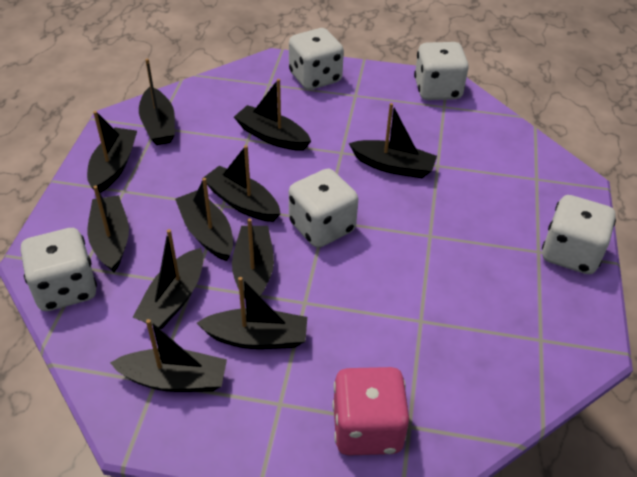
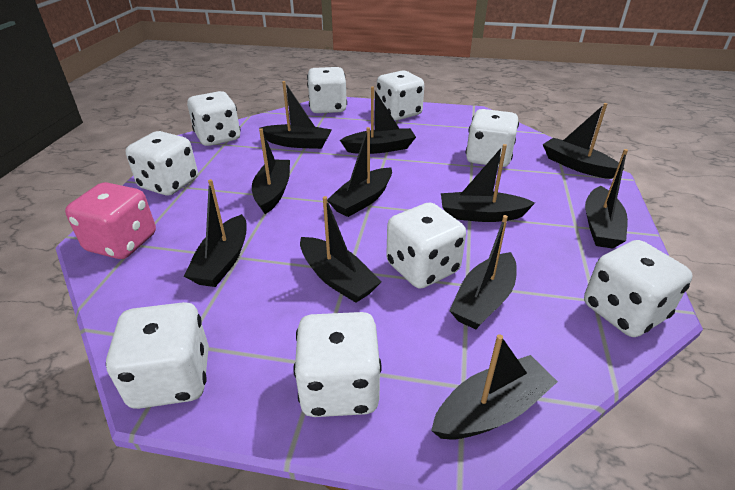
white dice: [21,228,97,311] [289,28,344,90] [289,169,358,248] [414,42,469,100] [542,195,616,274] = 5 -> [106,302,209,409] [125,131,198,196] [187,91,241,146] [294,312,382,417] [307,67,347,113] [377,71,424,120] [386,202,466,289] [466,109,519,167] [584,240,693,337] = 9

